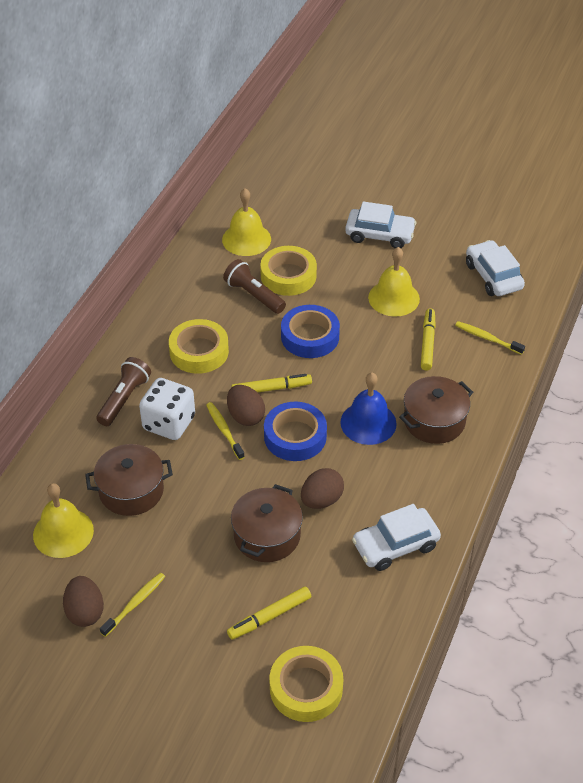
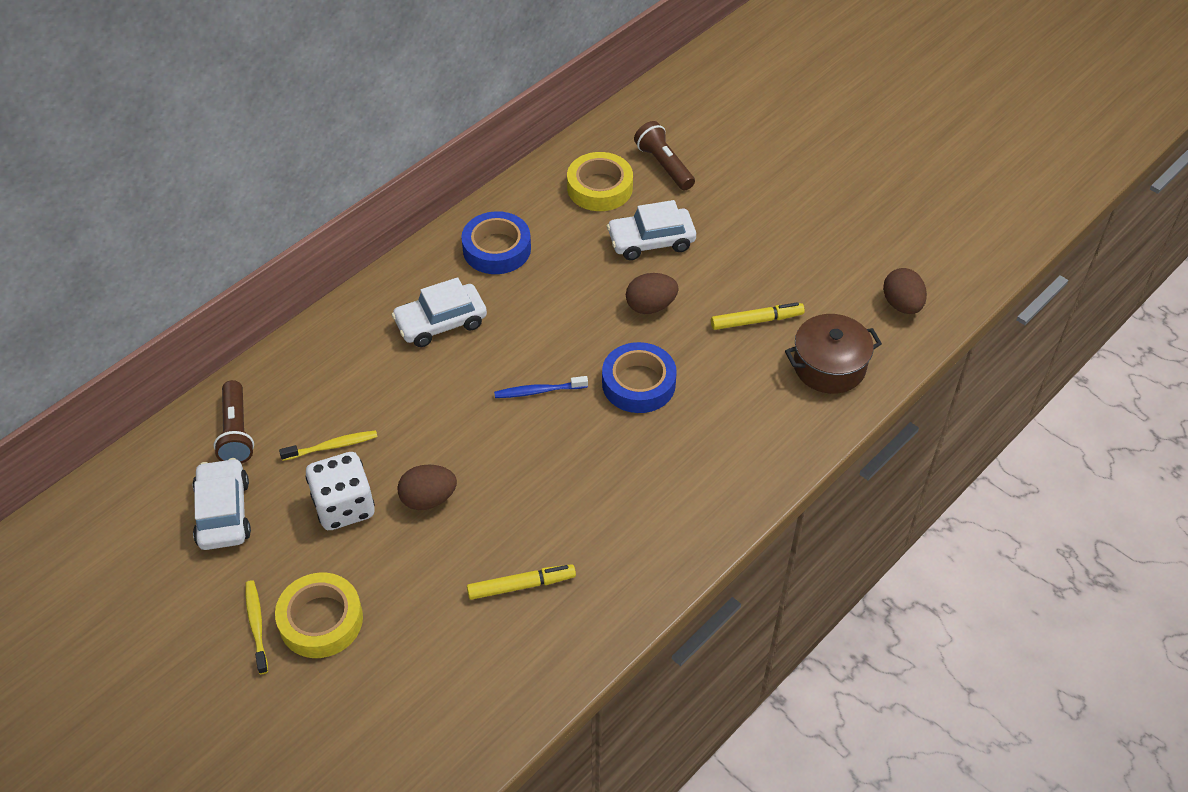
blue bell: [340,373,397,445] = 1 -> none = 0
blue toothbrush: none = 0 -> [494,376,588,398] = 1
brown pot: [85,444,173,516] [231,484,303,562] [399,376,473,444] = 3 -> [785,314,882,394] = 1
yellow bell: [33,483,94,558] [222,188,271,256] [368,247,420,317] = 3 -> none = 0
yellow marker: [227,586,311,640] [231,374,312,393] [421,309,436,370] = 3 -> [467,564,576,600] [711,302,805,330] = 2
yellow tape: [169,319,229,374] [260,246,317,296] [269,646,343,722] = 3 -> [275,573,363,658] [567,152,633,211] = 2
yellow toothbrush: [100,573,165,637] [206,402,245,460] [455,321,525,355] = 3 -> [245,580,268,674] [279,430,378,461] = 2

